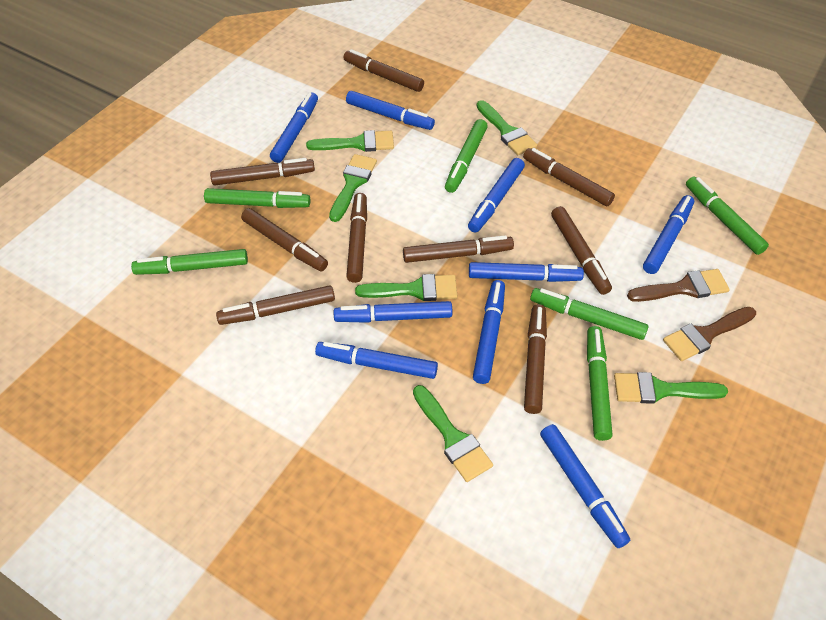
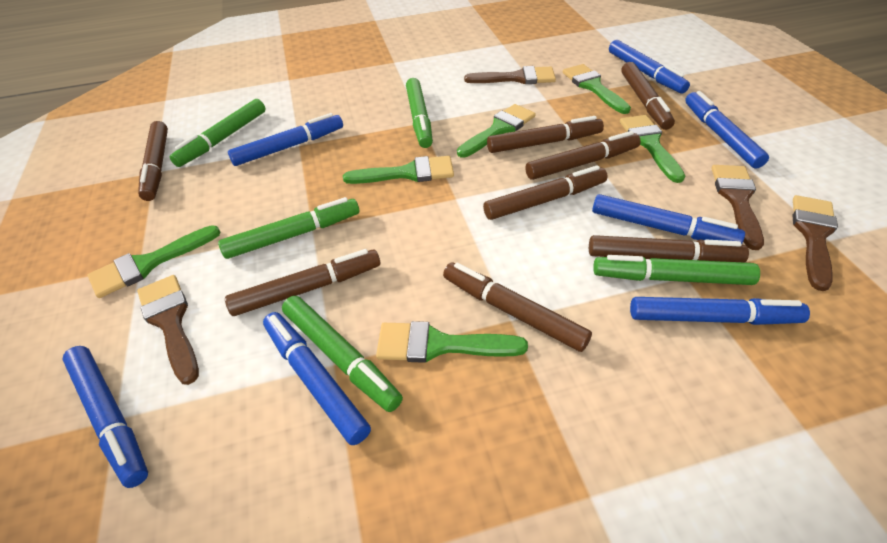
blue marker: [270,92,318,163] [315,342,438,379] [334,301,452,323] [346,91,435,130] [468,158,525,233] [469,262,584,282] [473,280,505,384] [540,424,630,548] [643,195,694,274] = 9 -> [63,346,148,488] [228,113,343,166] [263,312,371,445] [592,194,745,244] [609,40,690,93] [630,297,810,325] [685,91,769,168] = 7
brown brush: [627,269,730,302] [663,307,756,361] = 2 -> [137,275,199,385] [464,66,556,84] [711,165,764,250] [792,195,838,291] = 4
brown marker: [210,158,315,186] [216,285,335,325] [241,208,328,271] [344,49,424,92] [346,193,367,283] [403,235,514,263] [523,148,615,206] [524,304,547,414] [551,206,612,295] = 9 -> [138,121,168,201] [225,249,380,316] [443,262,592,352] [483,165,607,220] [487,116,604,153] [525,131,641,180] [589,235,749,262] [621,62,675,130] = 8
green marker: [131,249,248,275] [204,188,310,208] [445,119,488,193] [530,288,648,340] [587,326,612,441] [686,176,769,255] = 6 -> [170,99,266,167] [218,197,359,259] [282,296,403,412] [406,78,433,148] [593,255,760,285] = 5

